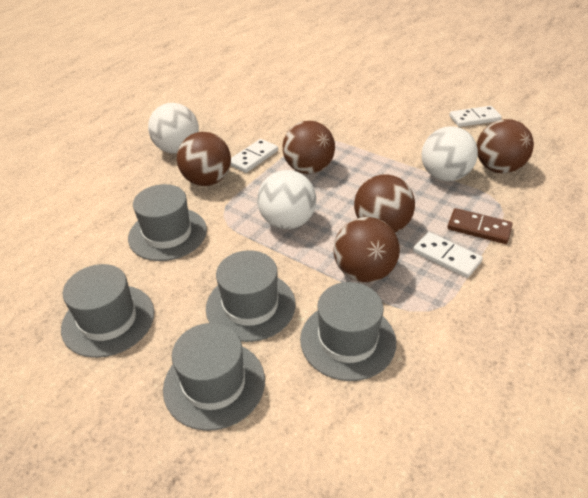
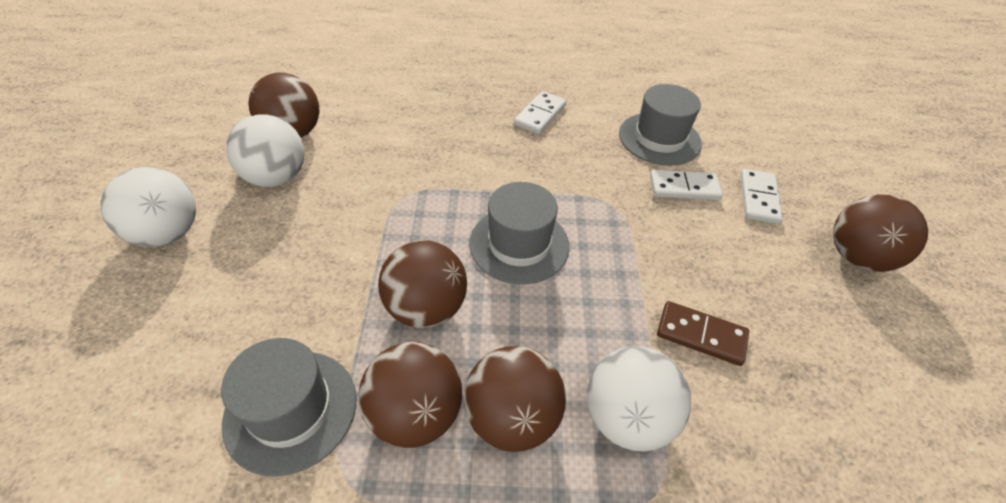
grey hat: [61,264,154,358] [128,184,207,261] [163,323,265,431] [206,250,296,342] [300,282,396,381] = 5 -> [221,338,356,476] [469,182,570,285] [619,84,702,166] = 3

